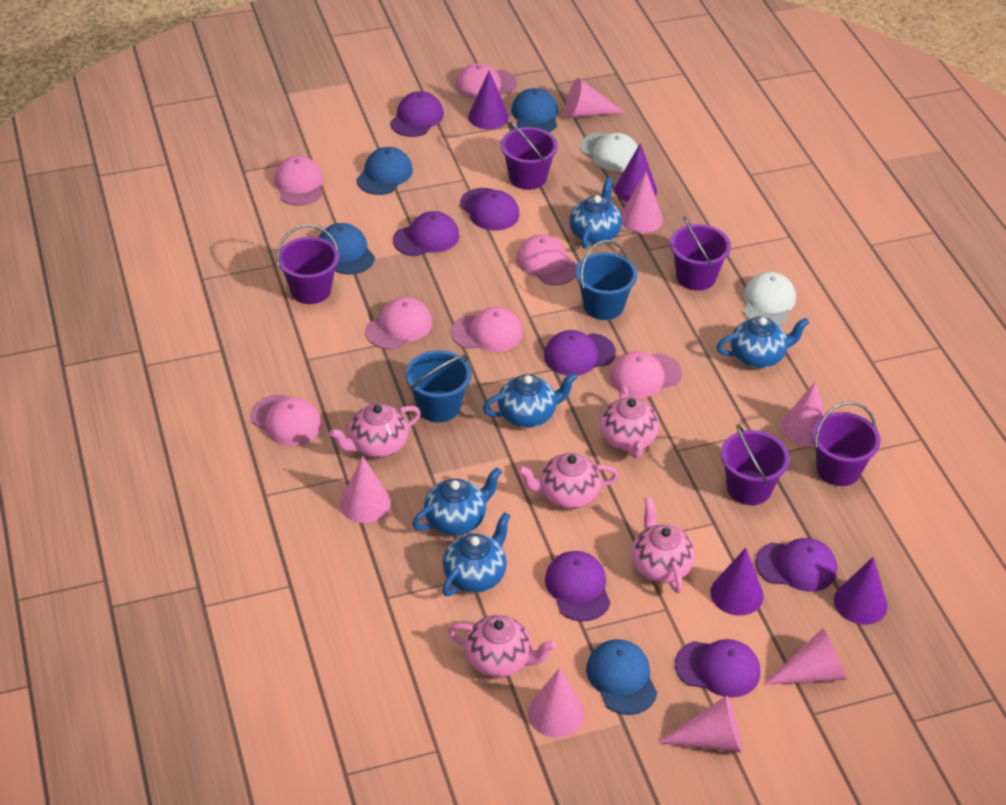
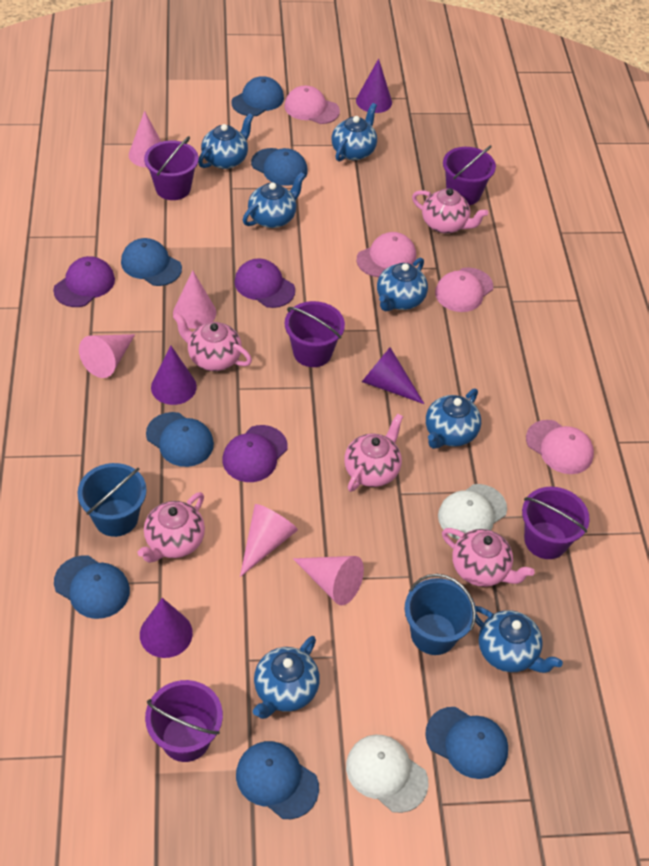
blue cap: [319,223,375,275] [356,147,413,195] [511,88,558,132] [586,639,657,715] = 4 -> [54,555,130,619] [121,238,182,286] [146,412,214,467] [231,76,284,116] [236,741,319,819] [251,148,308,186] [425,707,508,779] = 7
blue teapot: [413,467,502,536] [442,512,511,596] [483,372,577,428] [569,177,622,249] [717,317,810,368] = 5 -> [198,113,254,169] [243,172,305,228] [253,636,320,719] [331,103,377,162] [377,257,428,311] [426,389,481,449] [475,606,563,673] = 7
pink cap: [250,395,322,446] [274,156,323,206] [365,297,432,349] [451,307,523,352] [456,63,517,99] [516,234,578,285] [610,351,682,398] = 7 -> [284,86,340,124] [356,232,416,277] [435,267,493,312] [526,420,594,474] = 4
pink cone: [340,456,391,523] [528,668,584,738] [566,78,625,118] [621,172,663,233] [657,696,742,753] [763,628,846,685] [781,381,825,447] = 7 -> [79,334,135,378] [129,111,161,168] [173,270,216,329] [240,504,298,577] [293,556,364,605] = 5
purple cap: [390,91,444,137] [393,211,459,257] [460,188,519,231] [544,330,616,375] [545,551,610,621] [675,639,760,698] [755,538,837,592] = 7 -> [53,256,115,307] [222,425,288,482] [234,258,295,308] = 3

